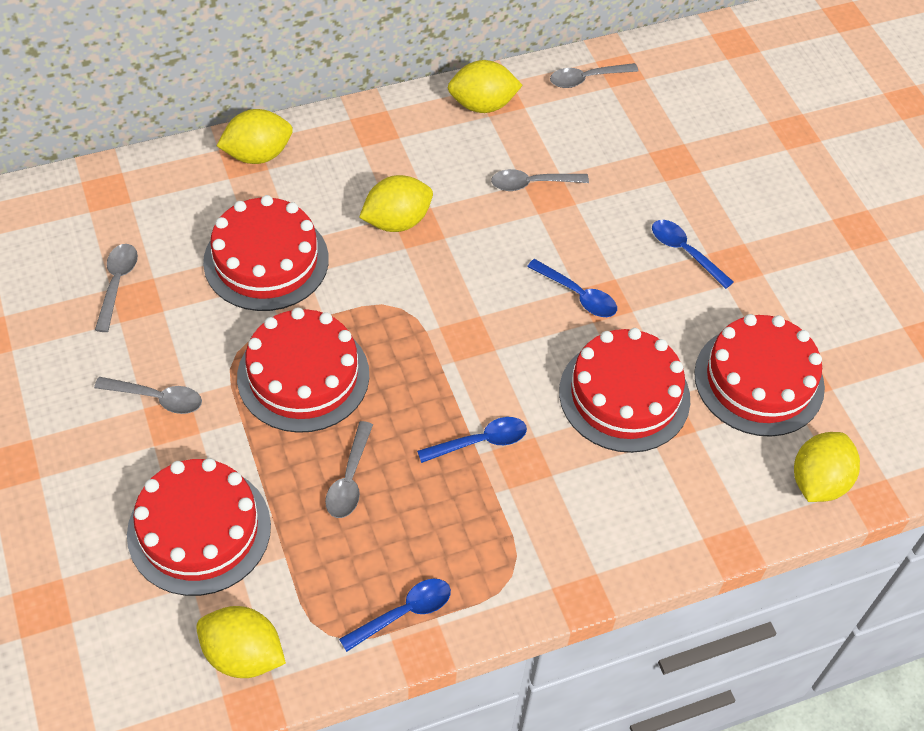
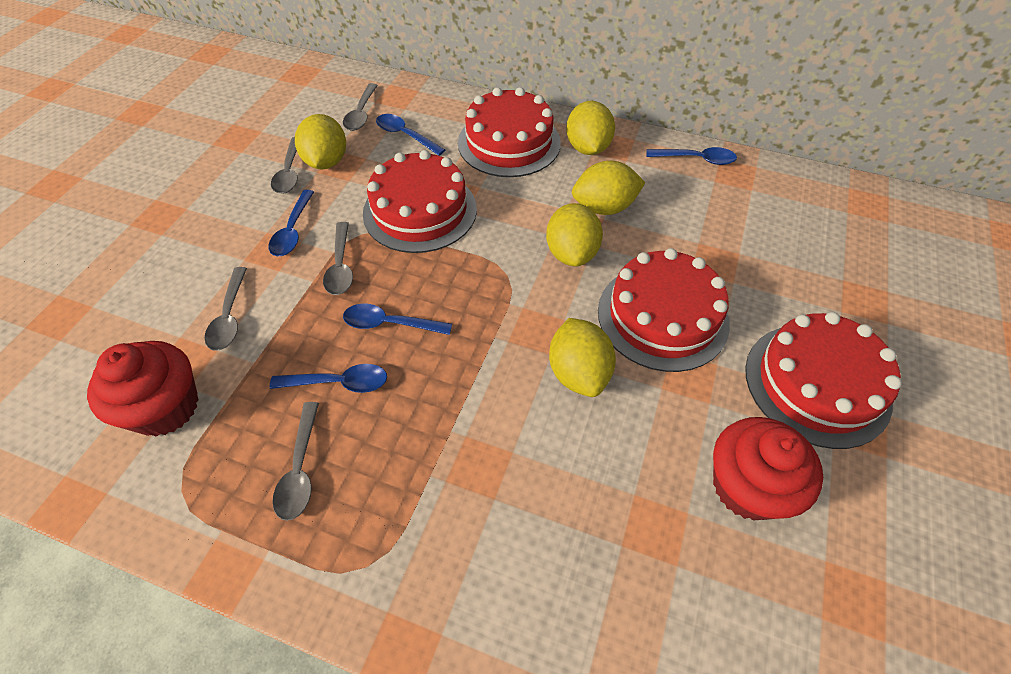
blue spoon: [339,579,451,652] [417,417,527,463] [527,259,617,317] [652,220,734,289] = 4 -> [268,190,314,256] [270,364,387,393] [343,304,452,335] [376,114,445,156] [647,147,737,165] = 5
red cake: [127,458,271,596] [203,195,329,311] [237,308,369,433] [559,328,690,453] [694,314,825,437] = 5 -> [363,150,477,253] [458,87,561,177] [598,248,730,372] [745,312,902,449] = 4
red cupcake: none = 0 -> [87,341,198,437] [713,417,823,521] = 2

